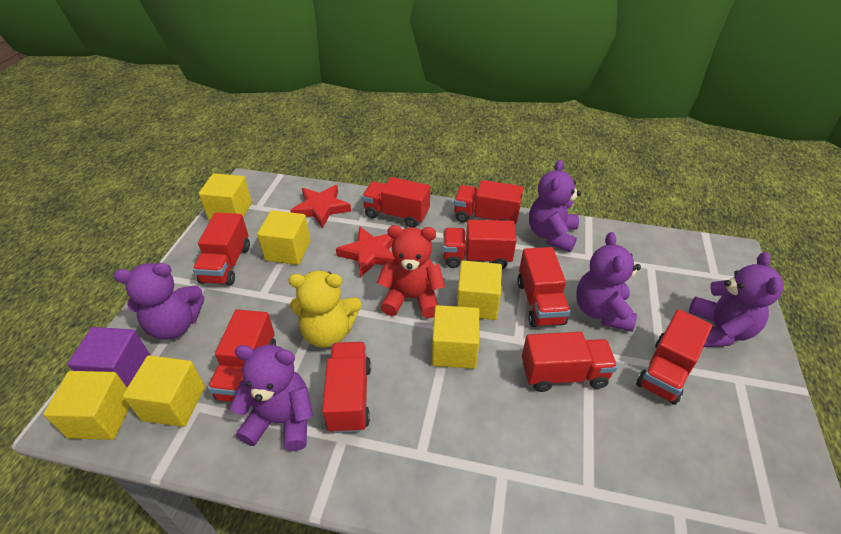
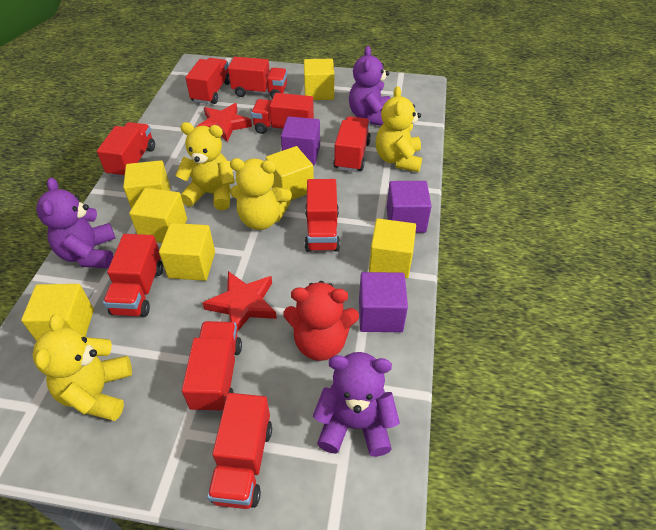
purple cube: [67,327,150,387] = 1 -> [281,116,320,165] [359,272,408,332] [387,181,432,233] = 3
purple teddy bear: [114,263,204,340] [230,345,313,451] [529,160,581,252] [576,232,641,332] [689,252,783,347] = 5 -> [37,177,116,268] [313,352,400,457] [349,46,391,126] = 3
yellow cube: [43,371,130,440] [123,355,205,427] [199,173,252,220] [257,210,311,265] [432,305,479,369] [457,261,502,320] = 6 -> [21,284,94,341] [123,160,170,209] [129,188,187,243] [159,223,215,281] [266,146,314,201] [304,59,334,100] [369,218,416,278] = 7
yellow teddy bear: [288,271,361,348] = 1 -> [33,314,132,421] [175,122,235,210] [230,158,292,230] [375,86,422,172] = 4

